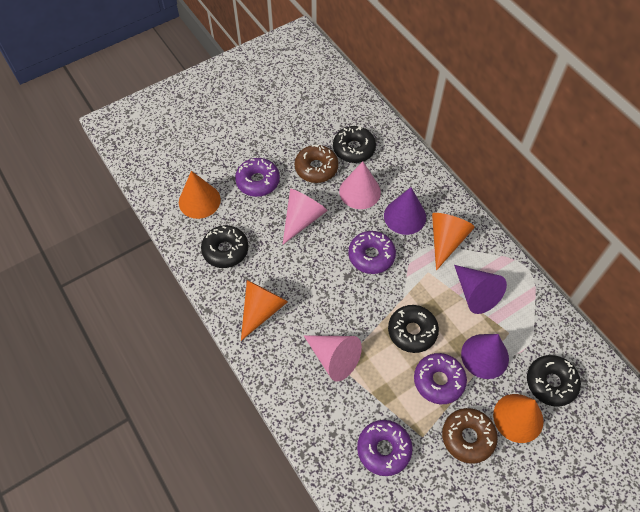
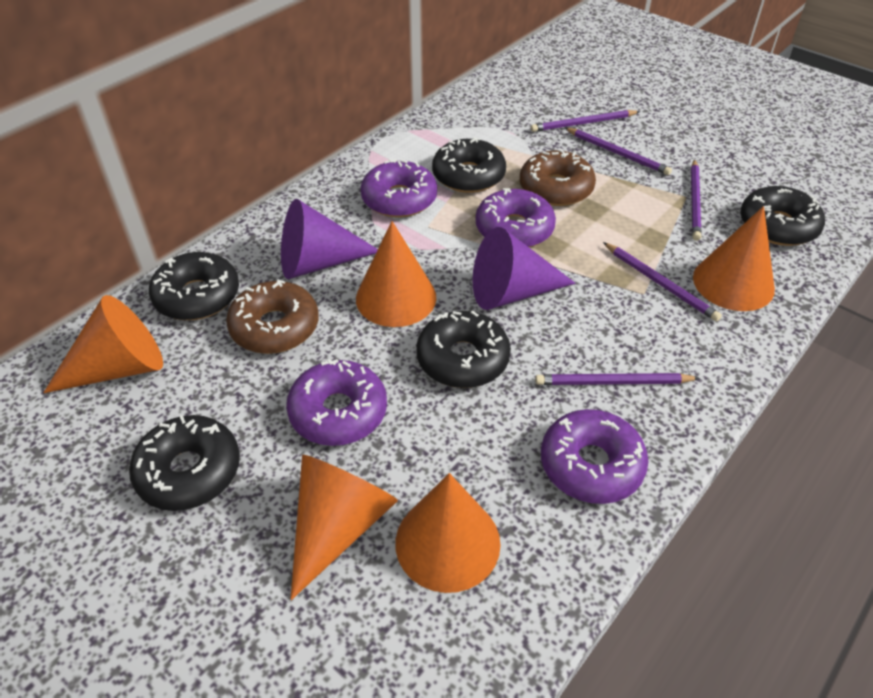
black donut: [201,225,249,268] [333,126,376,163] [388,305,439,353] [527,355,581,407] = 4 -> [129,415,240,511] [149,252,239,320] [416,311,511,388] [432,137,506,193] [740,186,825,246] = 5
orange cone: [179,171,221,219] [241,280,288,341] [432,213,475,271] [493,394,544,443] = 4 -> [43,295,163,393] [290,455,398,600] [356,221,437,327] [395,473,501,593] [693,206,775,311] = 5
pink cone: [283,189,328,244] [304,335,362,382] [339,161,381,209] = 3 -> none = 0
purple cone: [384,187,426,235] [454,265,507,314] [461,334,509,379] = 3 -> [281,199,378,279] [473,227,576,310] = 2
purple pencil: none = 0 -> [531,110,640,132] [535,373,700,385] [565,128,672,175] [603,242,722,322] [691,159,702,241] = 5

